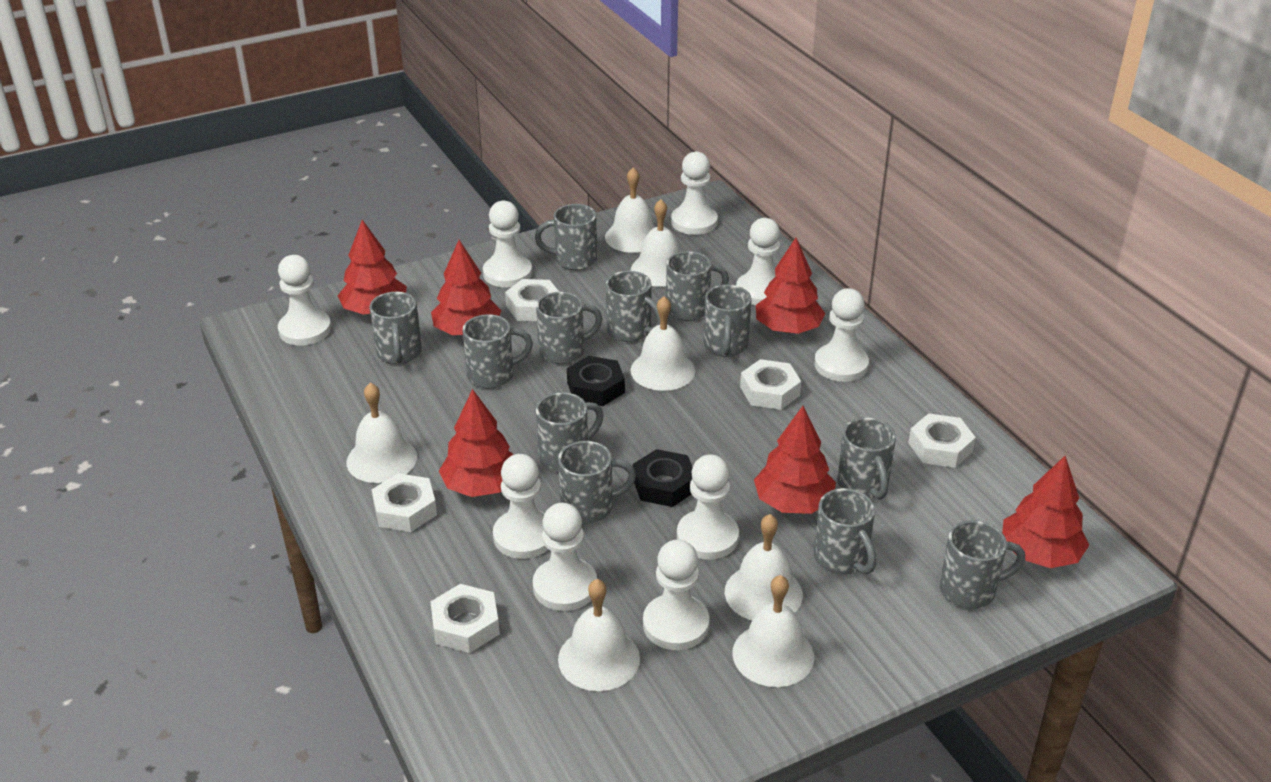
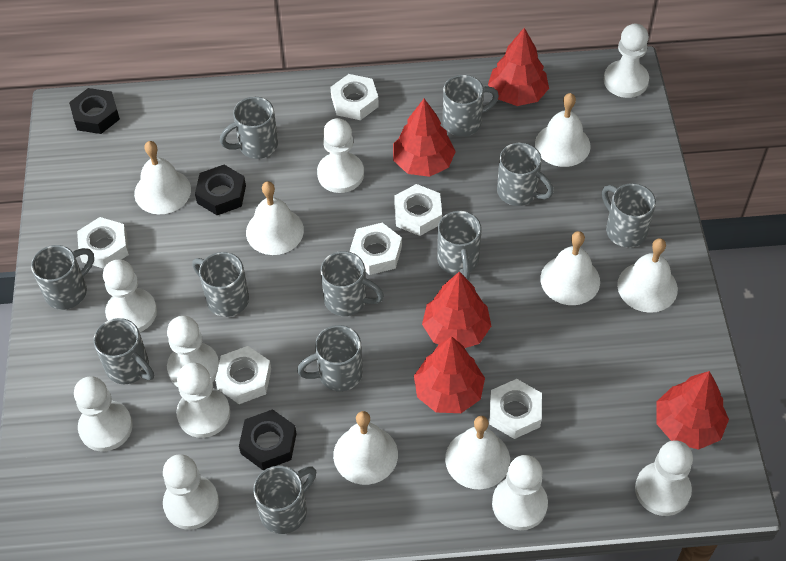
black nut: [567,356,625,406] [633,449,693,507] = 2 -> [69,88,120,134] [195,165,246,215] [239,409,297,471] = 3
grey mug: [369,292,422,364] [462,314,533,388] [535,204,597,270] [536,292,603,364] [536,392,604,472] [558,441,636,524] [606,271,660,342] [666,251,729,321] [704,285,752,357] [814,488,876,575] [837,417,896,500] [940,520,1025,609] = 12 -> [31,245,94,310] [93,318,154,384] [192,252,249,317] [220,97,278,159] [253,466,316,534] [297,325,363,391] [321,251,384,316] [437,211,482,280] [443,75,499,137] [497,143,554,206] [602,183,656,248] = 11
red tree: [338,220,407,315] [431,240,502,335] [439,389,514,497] [754,406,836,514] [756,238,826,334] [1002,456,1089,568] = 6 -> [393,99,456,177] [414,336,485,413] [422,272,491,348] [488,28,549,106] [656,371,729,450] = 5
white nut: [372,473,437,532] [430,584,500,653] [505,279,559,321] [740,359,801,410] [908,413,976,468] = 5 -> [77,217,129,269] [215,346,271,404] [330,74,379,120] [350,223,402,275] [394,184,442,236] [489,379,542,439] = 6

